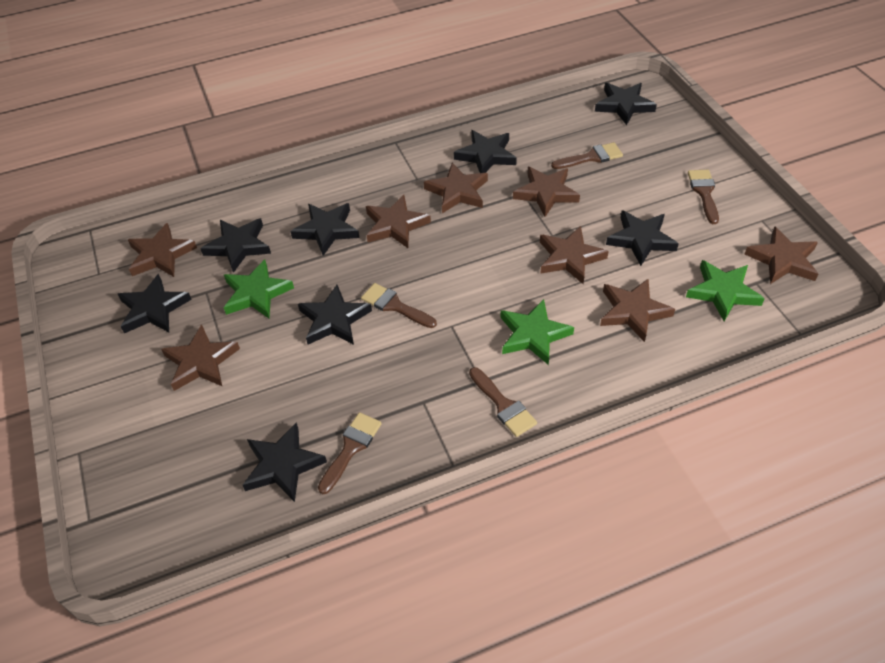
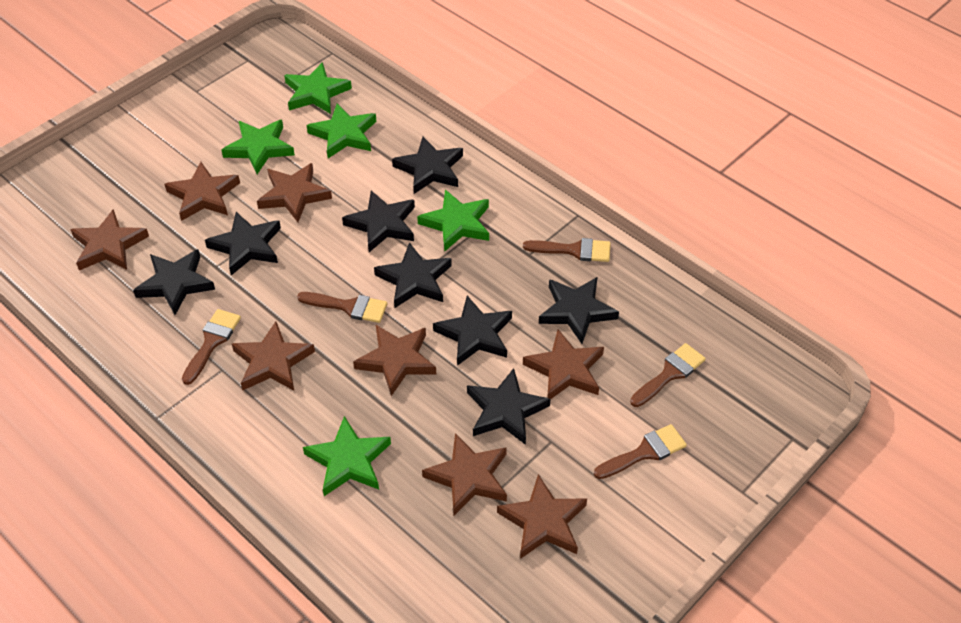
green star: [224,259,294,318] [500,299,574,365] [686,260,765,321] = 3 -> [221,119,295,174] [284,62,352,114] [303,416,391,496] [307,104,376,158] [417,189,489,252] = 5

